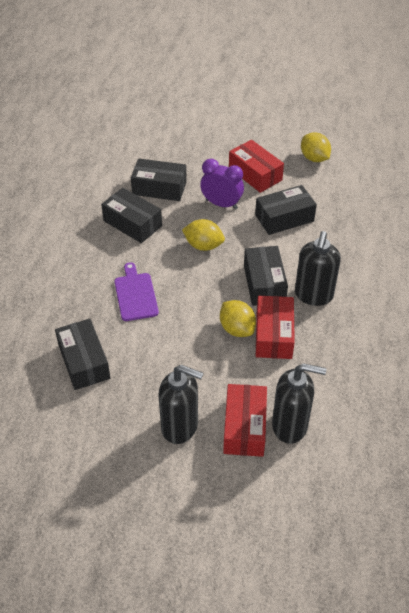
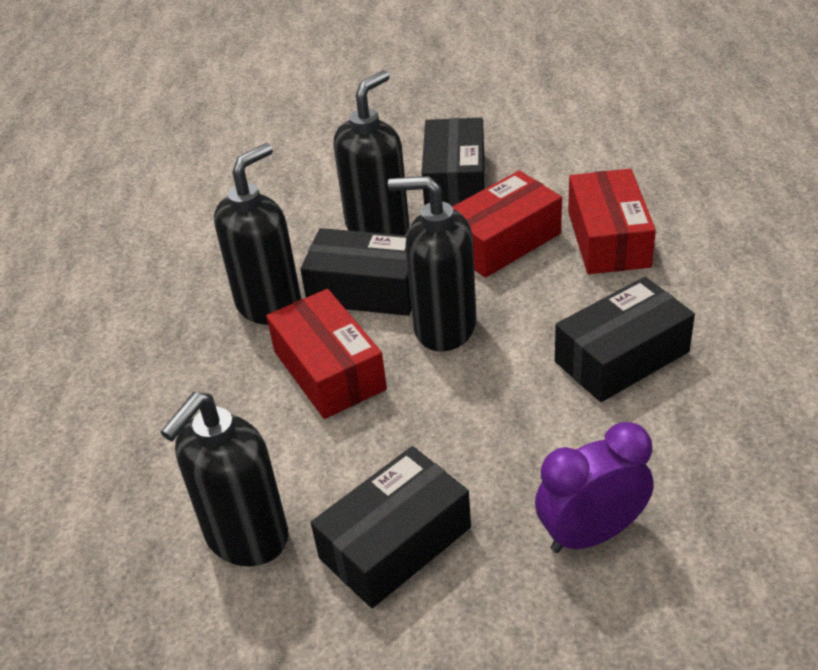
black box: [55,319,110,390] [101,188,162,243] [131,158,187,201] [244,246,288,306] [255,185,317,235] = 5 -> [300,228,412,316] [311,446,471,608] [422,117,484,206] [555,277,695,402] = 4
black soap dispenser: [158,365,203,444] [272,363,326,444] [295,231,341,306] = 3 -> [160,392,288,566] [214,143,301,325] [334,70,409,235] [388,176,477,351] = 4
purple cutting board: [114,262,159,321] = 1 -> none = 0
yellow lemon: [182,219,225,251] [220,300,256,337] [301,132,331,162] = 3 -> none = 0

